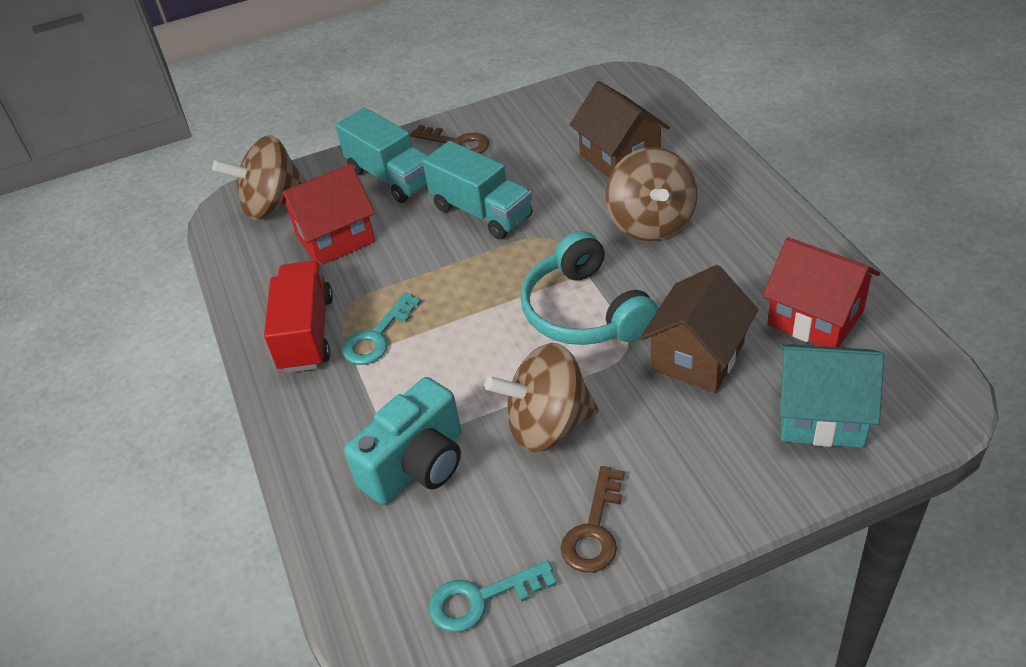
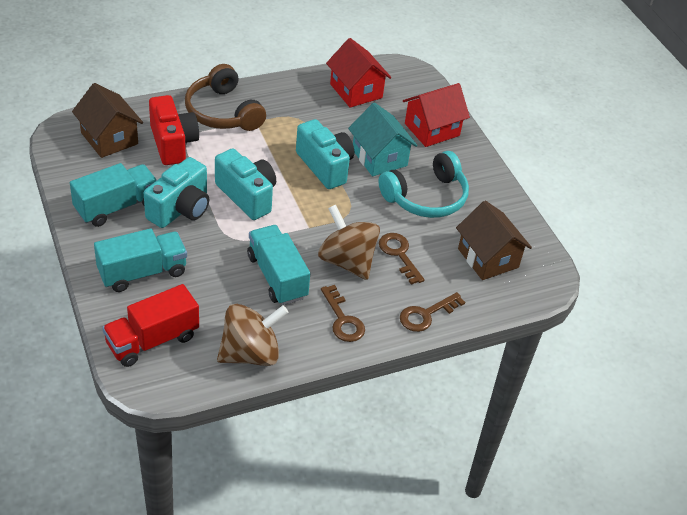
brown headphones: none = 0 -> [185,64,266,131] = 1
brown key: [410,125,489,154] [561,466,625,573] = 2 -> [321,285,365,342] [379,233,425,285] [400,292,465,332] = 3
brown spinning top: [212,135,306,220] [485,343,599,452] [606,147,698,241] = 3 -> [217,304,288,366] [318,205,380,280] = 2
red camera: none = 0 -> [149,95,199,165] = 1
turquoise camera: [344,377,461,505] = 1 -> [144,157,209,228] [215,148,276,220] [296,119,354,189] = 3
turquoise key: [342,293,421,365] [428,561,557,633] = 2 -> none = 0
turquoise truck: [336,108,428,203] [423,141,532,239] = 2 -> [70,163,157,227] [94,228,187,292] [247,225,310,305] = 3

